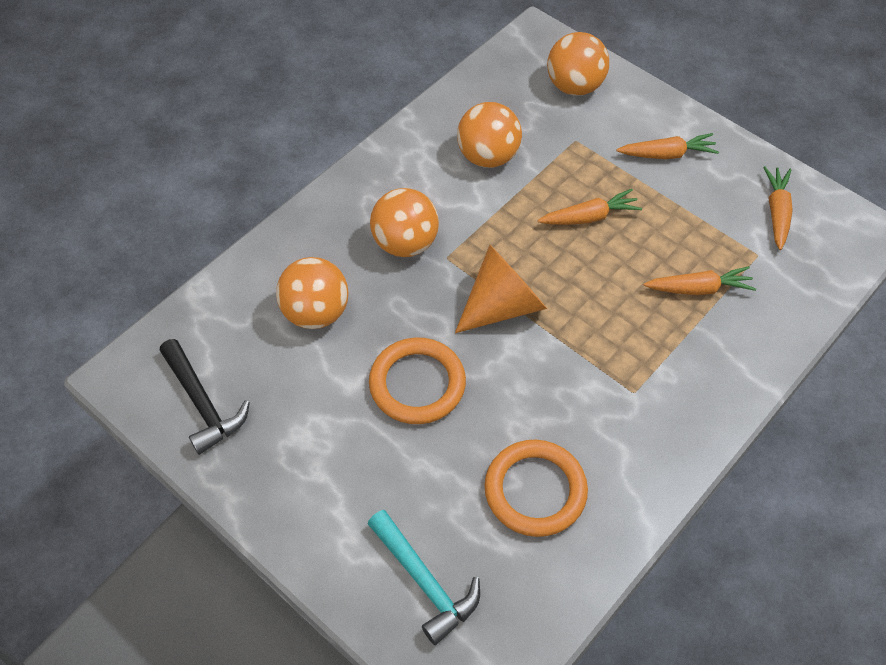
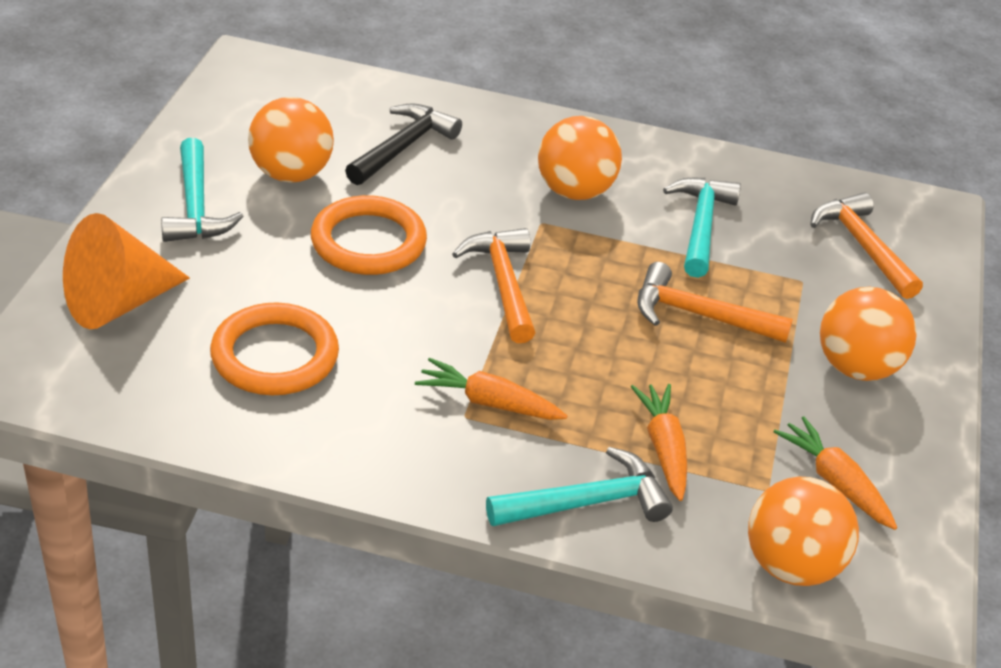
orange carrot: [538,189,642,225] [617,133,719,159] [644,266,756,295] [763,166,793,250] = 4 -> [415,358,567,420] [631,384,687,501] [774,416,897,530] = 3
orange hammer: none = 0 -> [452,228,535,343] [637,262,793,343] [810,192,923,299] = 3
turquoise hammer: [368,510,480,645] = 1 -> [161,138,244,242] [486,447,673,526] [663,178,741,278] = 3

